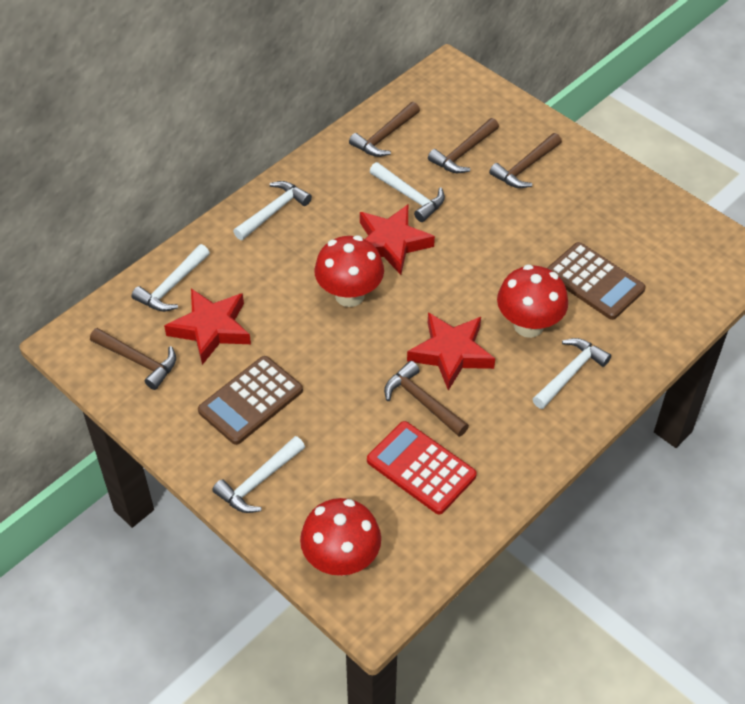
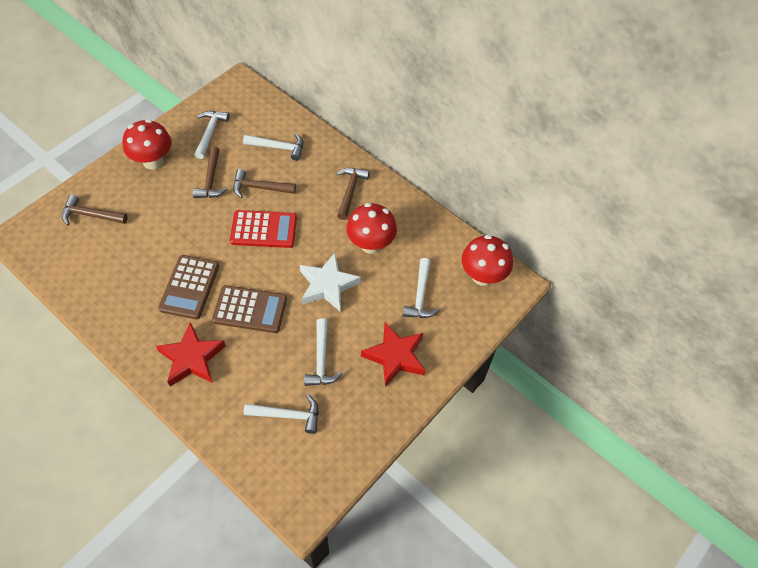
brown hammer: [90,328,176,390] [349,102,420,157] [384,361,469,437] [428,118,499,173] [489,133,562,188] = 5 -> [62,194,128,225] [193,146,227,198] [233,169,296,198] [336,168,370,220] = 4
red star: [164,289,251,365] [360,205,435,275] [407,312,495,391] = 3 -> [156,322,226,386] [361,322,425,387] = 2
white star: none = 0 -> [299,253,361,312] = 1

